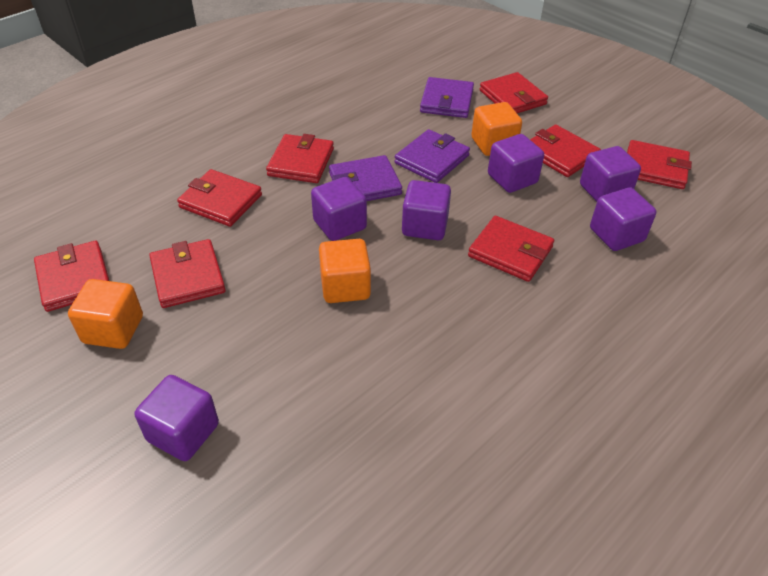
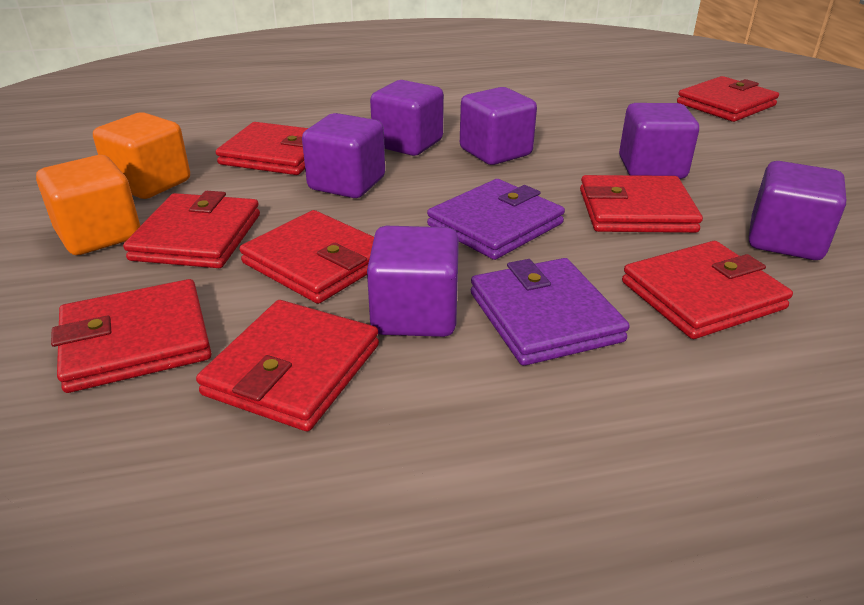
orange cube: [68,279,143,349] [319,239,371,303] [471,102,522,156] = 3 -> [36,155,140,255] [93,112,190,199] = 2
purple wallet: [329,155,402,201] [394,129,470,183] [420,77,474,118] = 3 -> [427,179,565,260] [471,258,630,366] = 2

